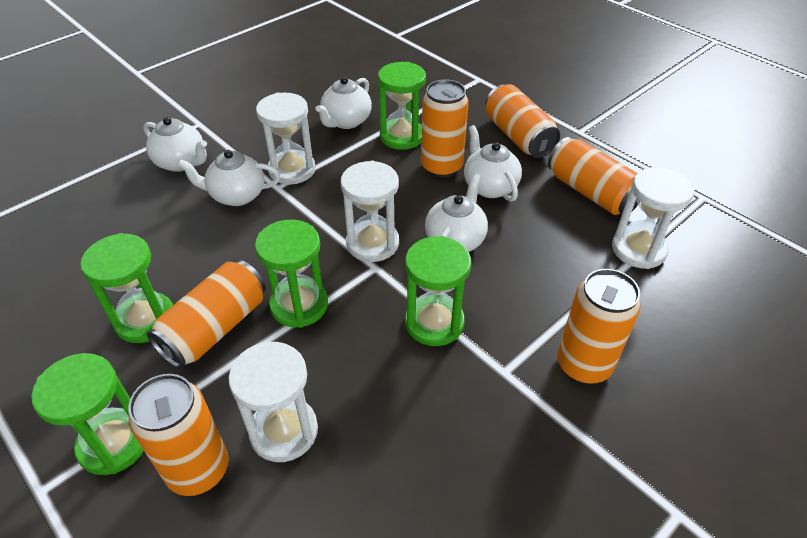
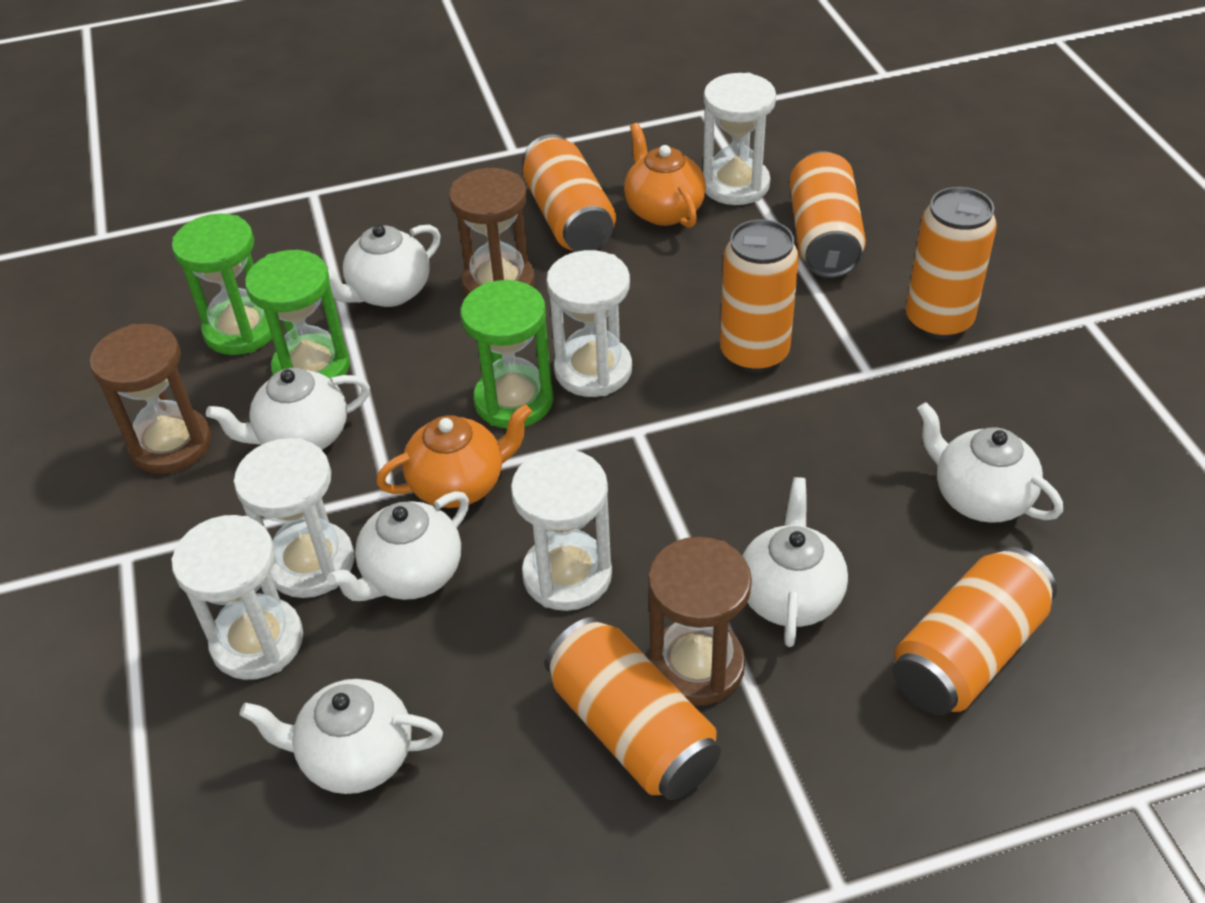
brown hourglass: none = 0 -> [90,324,211,474] [449,168,535,295] [648,537,752,706] = 3
green hourglass: [31,353,144,475] [80,233,173,343] [255,220,328,328] [378,62,426,150] [405,236,471,346] = 5 -> [172,213,272,355] [245,250,350,379] [461,280,554,428] = 3
orange teapot: none = 0 -> [376,404,532,508] [624,123,706,228] = 2
white hourglass: [228,341,318,462] [256,93,316,185] [341,161,399,262] [612,167,694,269] = 4 -> [171,515,303,680] [234,438,354,598] [511,449,612,611] [546,250,632,397] [703,73,776,205] = 5
white teapot: [143,117,207,172] [177,150,280,206] [315,77,372,129] [425,174,488,252] [464,125,522,202] = 5 -> [206,368,370,450] [240,679,443,794] [327,491,469,601] [328,224,441,307] [743,477,848,647] [917,402,1063,523] = 6

